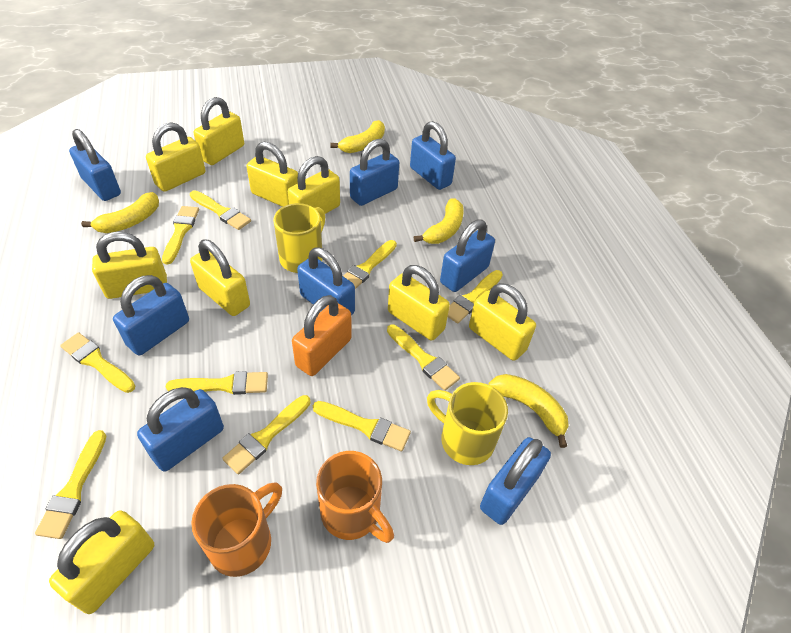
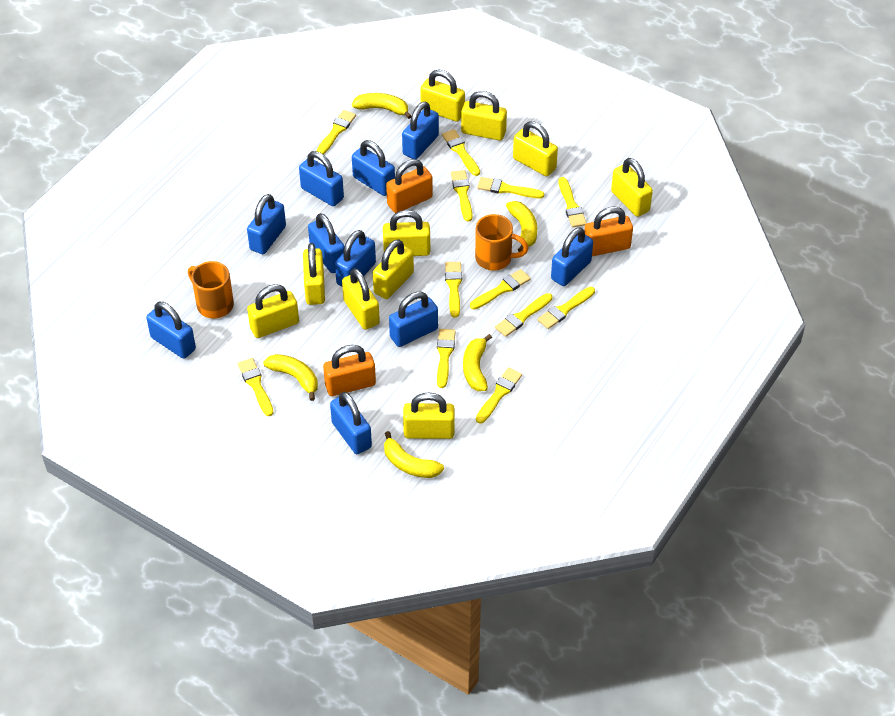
blue padlock: [69,129,121,201] [113,275,189,355] [137,387,224,472] [297,248,355,315] [350,139,399,206] [410,121,456,190] [440,219,495,292] [480,437,551,525] = 8 -> [146,302,196,359] [247,194,286,254] [299,151,344,206] [308,213,345,273] [330,392,372,454] [335,230,376,287] [352,140,395,196] [389,292,438,347] [402,101,439,159] [551,227,593,286] = 10
orange padlock: [292,295,352,376] = 1 -> [323,345,376,396] [386,159,433,213] [584,206,633,256] = 3
yellow banana: [81,192,159,233] [330,120,385,153] [414,199,464,244] [489,374,569,448] = 4 -> [263,354,318,401] [352,93,412,119] [384,431,444,478] [463,334,492,391] [506,201,537,252] = 5
yellow brush: [35,430,106,539] [60,332,135,393] [162,206,199,264] [166,371,268,395] [190,190,251,230] [222,395,311,474] [313,401,411,451] [343,240,397,289] [387,325,460,391] [448,270,503,323] = 10 -> [237,358,273,416] [316,110,356,154] [437,329,456,388] [442,129,480,176] [445,262,462,318] [451,170,472,222] [470,269,531,310] [476,367,522,424] [477,177,544,198] [495,293,552,337] [537,287,595,329] [559,177,587,227] = 12
yellow mug: [273,203,325,273] [427,382,508,465] = 2 -> none = 0
yellow padlock: [49,510,154,614] [92,232,167,299] [146,122,205,192] [190,240,250,316] [194,97,244,165] [247,142,298,207] [288,156,340,214] [388,265,450,340] [469,283,536,361] = 9 -> [247,284,299,338] [303,243,325,305] [342,268,380,330] [373,239,414,299] [383,210,430,256] [403,393,455,439] [420,70,465,122] [461,91,507,141] [513,121,558,176] [611,158,653,217] = 10

